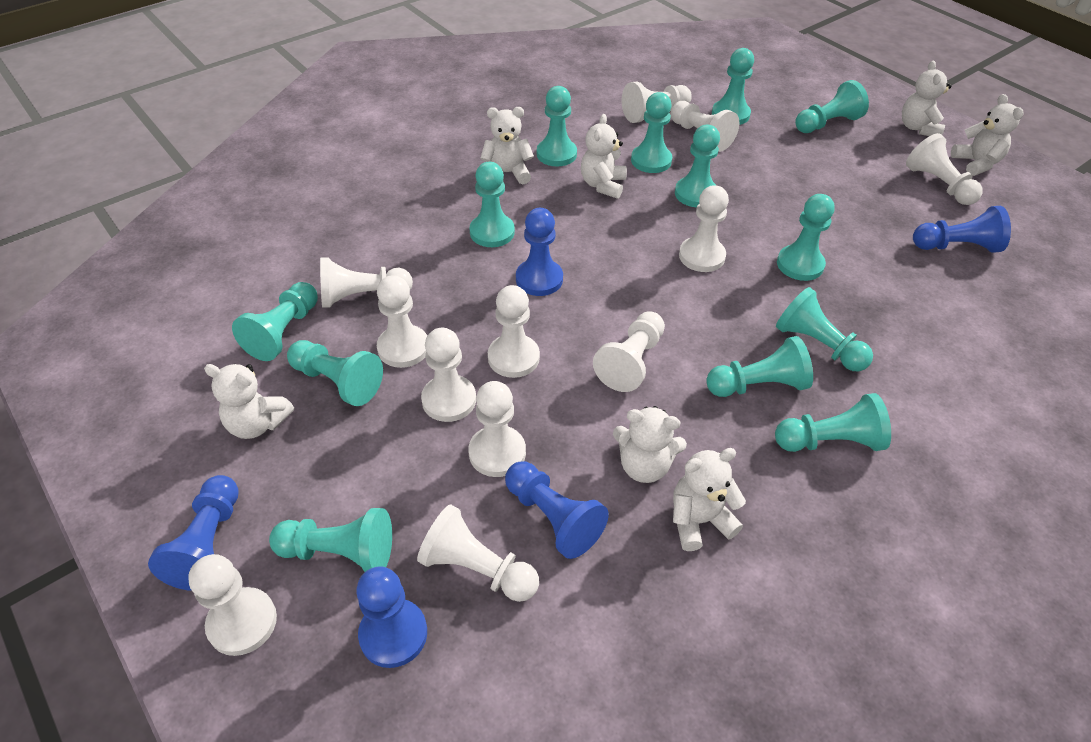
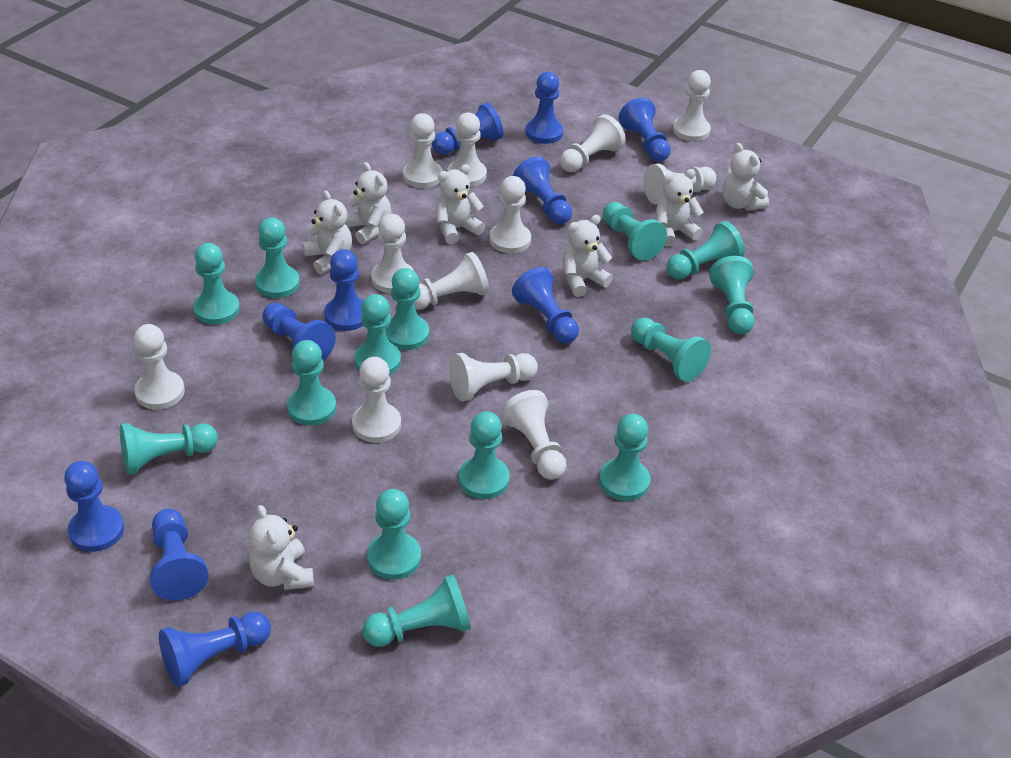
blue pawn: [148,475,239,591] [356,566,427,668] [505,461,609,559] [516,208,563,296] [913,206,1011,253] = 5 -> [64,461,124,552] [150,509,209,601] [159,612,271,687] [263,303,336,361] [324,249,364,331] [432,103,503,155] [512,267,579,343] [513,156,572,224] [526,72,563,144] [619,97,671,162] = 10
turquoise pawn: [232,282,318,361] [269,508,392,572] [287,340,383,406] [469,162,515,247] [537,86,577,167] [631,92,672,173] [675,125,720,207] [706,336,813,397] [712,48,754,125] [775,393,891,452] [776,287,873,371] [777,194,835,281] [795,80,869,133] = 13 -> [120,423,218,475] [193,243,240,325] [255,218,300,298] [287,340,336,426] [354,294,401,375] [362,575,471,647] [367,489,421,580] [385,268,429,350] [459,411,509,499] [599,414,650,501] [603,202,667,261] [631,317,711,382] [666,221,745,279] [709,256,754,334] = 14

